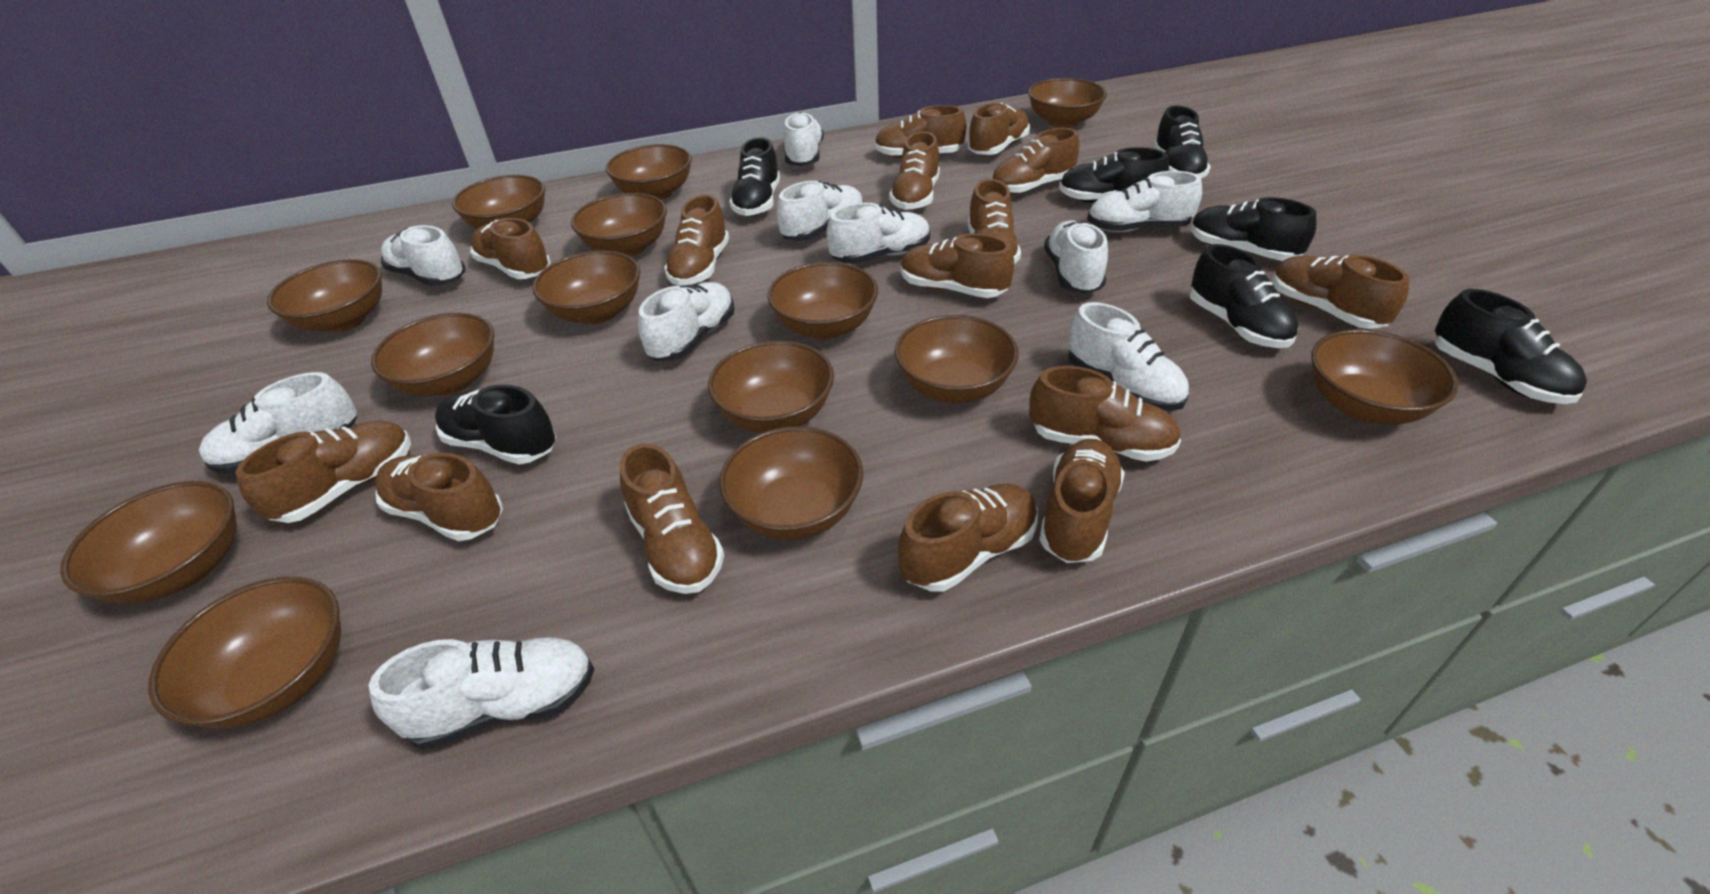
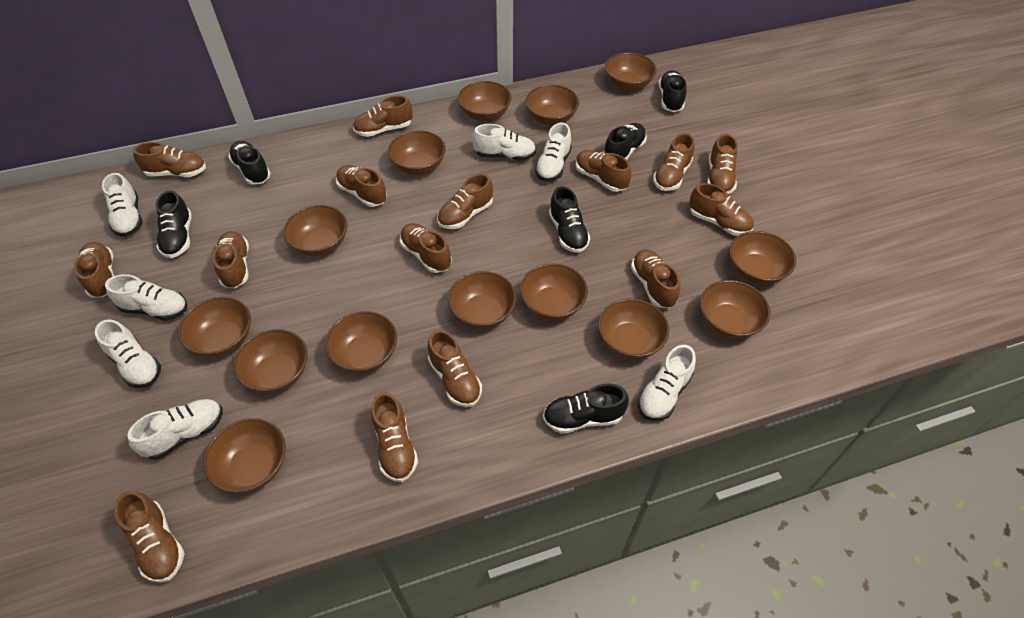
black shoe: [435,385,556,464] [729,137,780,216] [1059,147,1169,202] [1153,105,1211,178] [1190,244,1298,348] [1191,197,1316,261] [1435,289,1587,404] = 7 -> [156,190,192,258] [228,141,271,185] [543,384,629,434] [549,186,590,253] [603,123,647,160] [659,70,686,112] = 6
white shoe: [199,372,357,475] [369,638,594,750] [381,225,465,286] [638,282,735,361] [777,181,864,241] [784,112,824,166] [827,203,930,264] [1044,220,1108,294] [1068,302,1189,411] [1087,171,1202,232] = 10 -> [95,319,161,388] [102,173,143,237] [105,274,187,321] [127,399,223,460] [472,124,536,161] [535,123,572,181] [638,345,696,421] = 7

